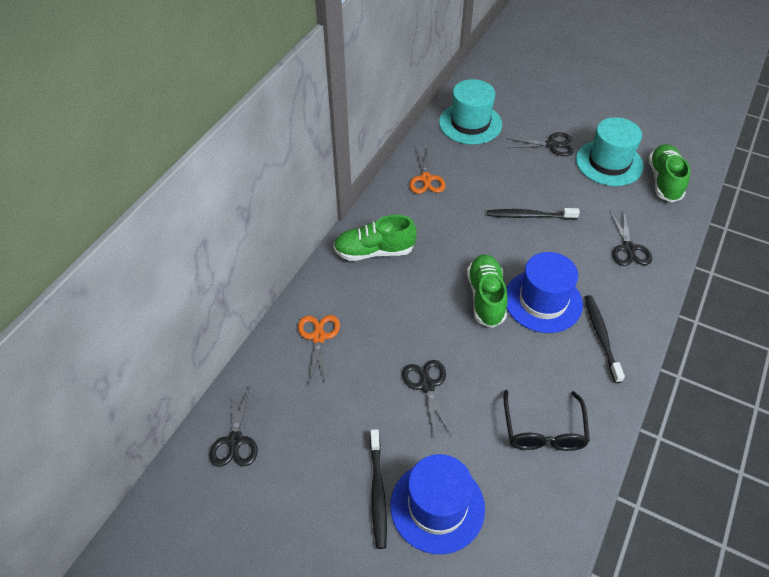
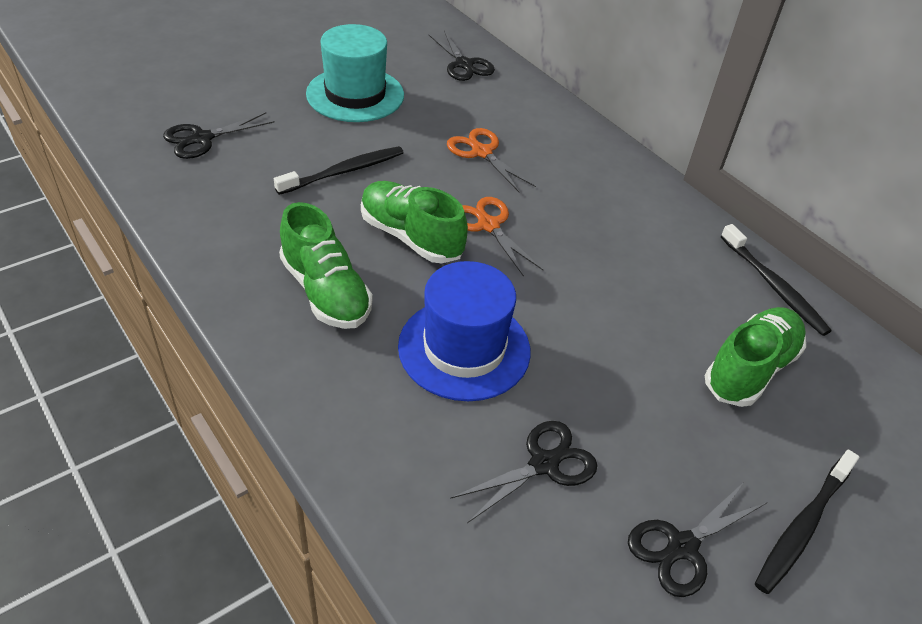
black glasses: [504,390,590,451] = 1 -> none = 0
blue hat: [390,454,485,554] [506,252,583,333] = 2 -> [398,261,531,401] = 1
turquoise hat: [439,79,502,145] [576,117,644,186] = 2 -> [306,24,404,122] = 1

